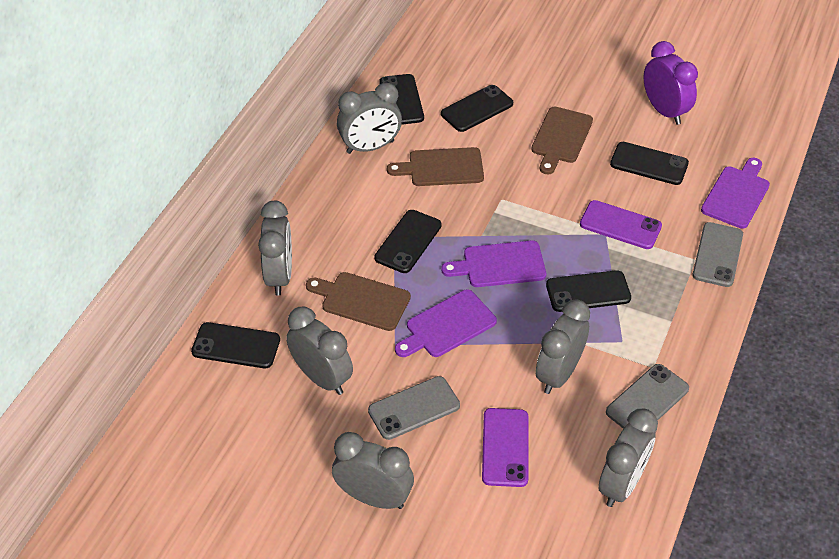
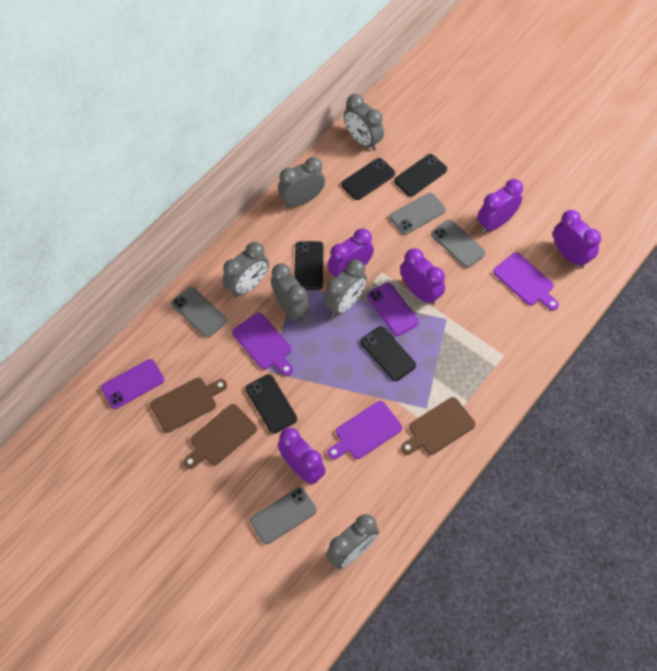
black phone: [191,322,280,368] [374,210,442,273] [379,74,424,125] [441,85,513,132] [546,270,631,312] [610,142,689,185] = 6 -> [246,374,297,434] [294,241,324,290] [341,158,395,200] [360,326,416,381] [394,154,447,197] = 5
grey phone: [368,376,460,440] [606,364,689,429] [693,222,743,287] = 3 -> [171,287,227,338] [250,487,317,544] [390,193,446,235] [431,220,486,268] = 4
purple clock: [644,41,698,125] = 1 -> [278,428,326,484] [327,228,374,278] [400,248,445,305] [478,179,523,233] [553,210,601,268] = 5

